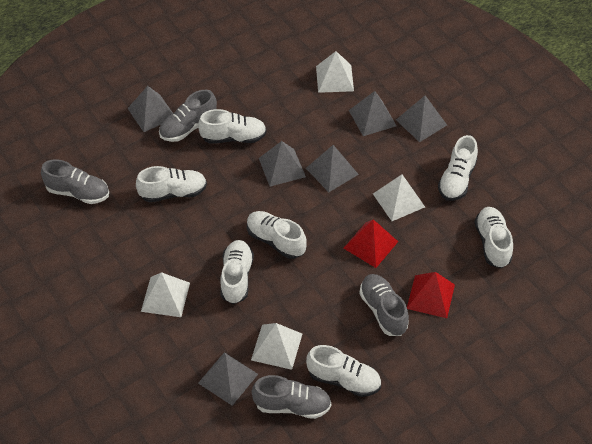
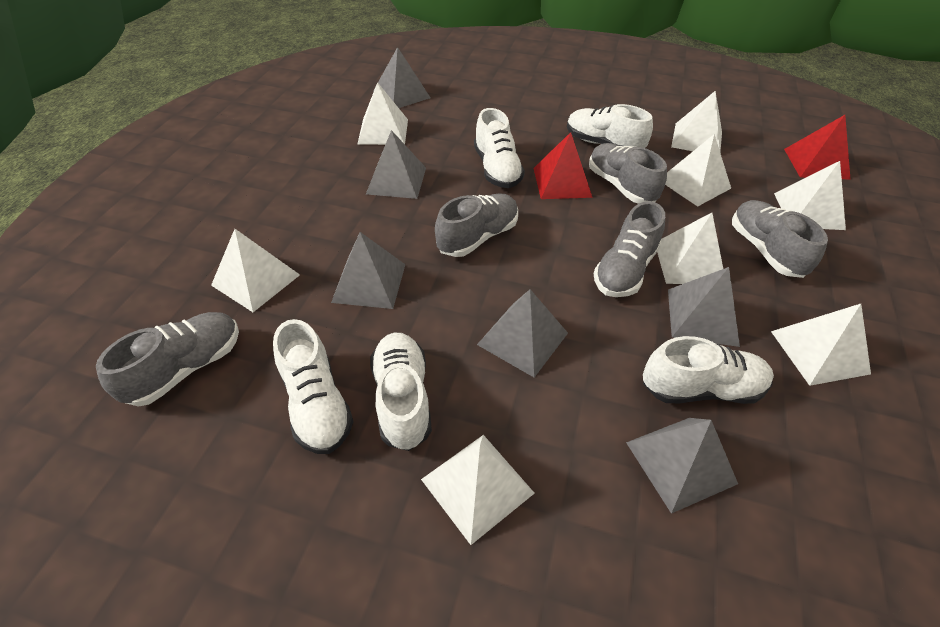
grey shoe: [41,159,109,204] [159,90,217,142] [252,375,332,419] [359,274,409,336] = 4 -> [96,312,239,406] [435,193,518,257] [589,143,667,204] [594,201,665,297] [732,200,828,278] = 5
white pyramid: [141,272,190,317] [251,323,302,370] [316,51,354,93] [373,174,425,221] = 4 -> [211,229,300,312] [358,82,408,145] [421,435,535,545] [657,213,723,284] [665,134,731,207] [671,91,722,151] [771,304,871,386] [774,161,846,230] = 8
white shoe: [136,166,207,202] [198,109,267,144] [220,240,254,304] [247,211,307,259] [306,345,381,397] [438,135,478,201] [475,207,513,268] = 7 -> [273,319,354,454] [370,333,432,451] [474,108,525,188] [567,104,653,148] [643,336,774,404] = 5

